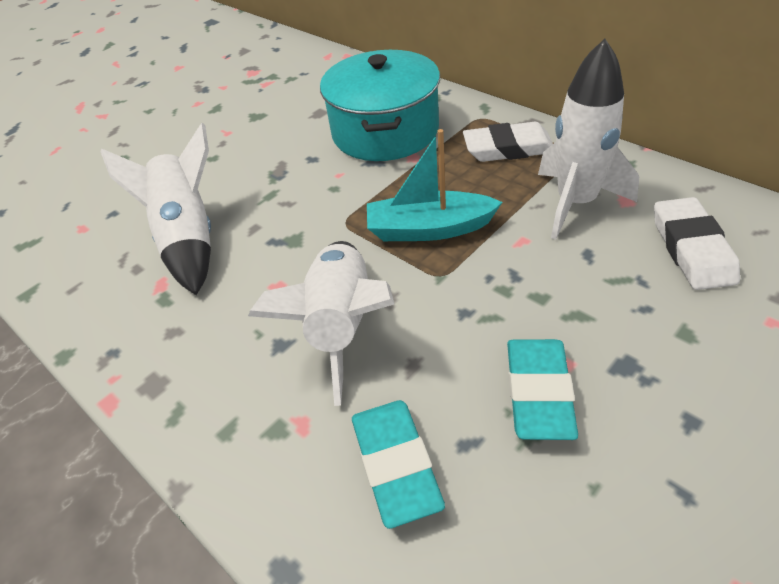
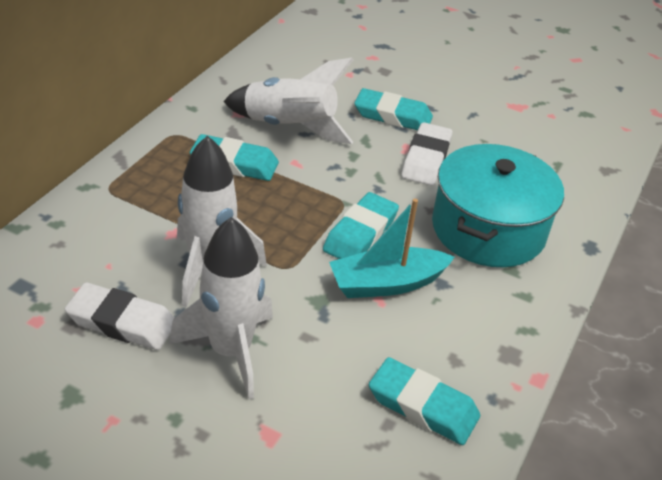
turquoise eraser: [352,400,445,529] [507,339,578,440] = 2 -> [190,134,279,181] [323,192,399,259] [354,88,433,130] [369,357,480,445] = 4

